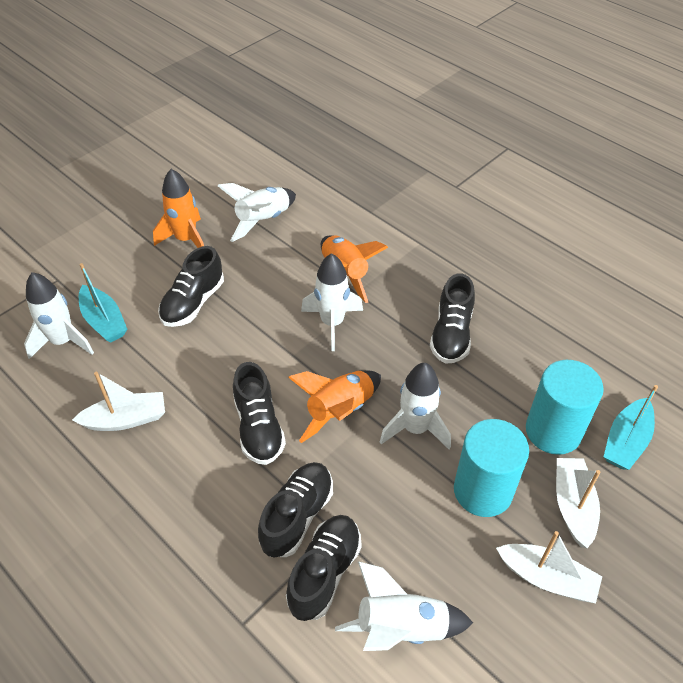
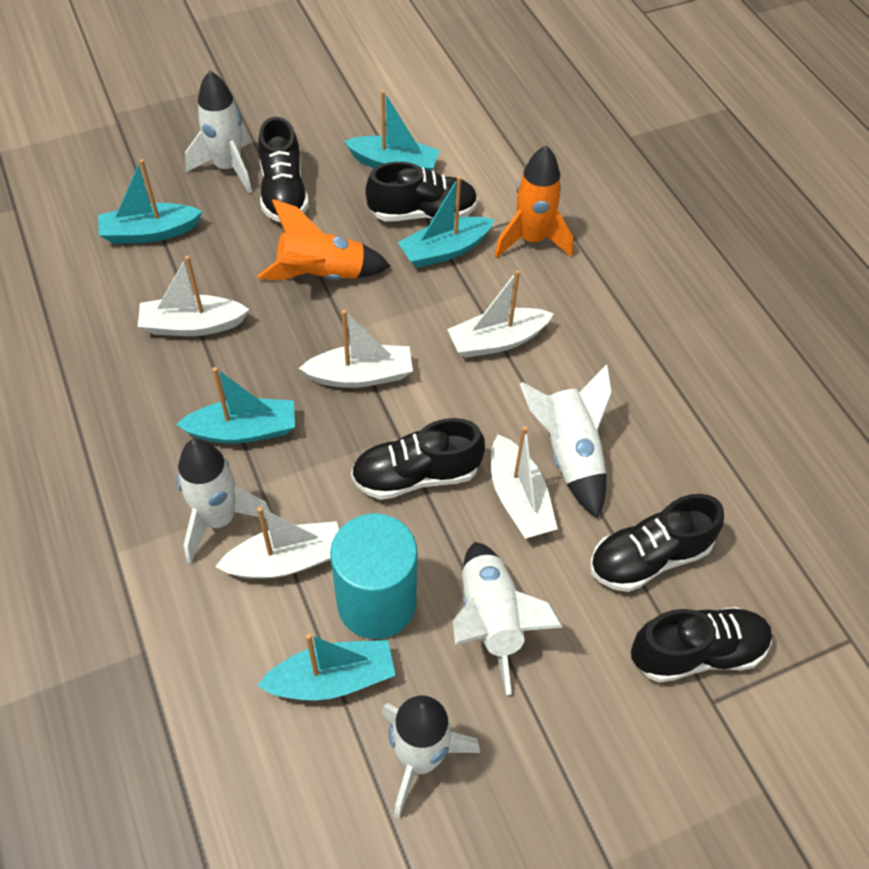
orange rocket: [153,169,204,248] [288,370,381,443] [321,235,388,303] = 3 -> [257,199,390,280] [495,146,573,258] = 2
turquoise boat: [79,263,127,343] [604,385,658,470] = 2 -> [98,159,202,244] [176,367,295,444] [257,633,396,700] [344,90,440,171] [398,176,495,268] = 5
turquoise cylinder: [454,419,529,517] [526,360,604,455] = 2 -> [330,513,418,639] = 1
white boat: [72,372,165,431] [496,531,602,603] [556,458,600,548] = 3 -> [138,256,249,336] [215,507,339,579] [299,310,413,388] [447,270,554,358] [491,426,558,539] = 5

